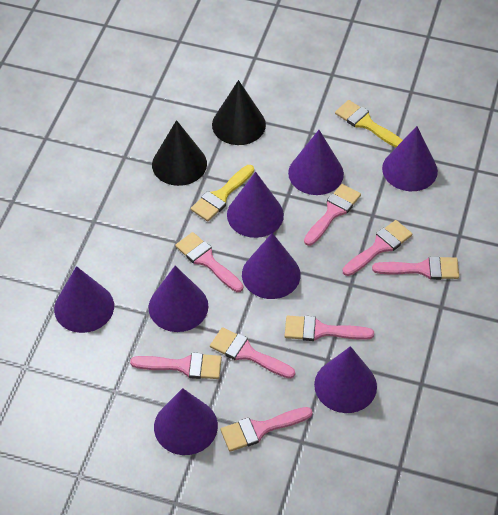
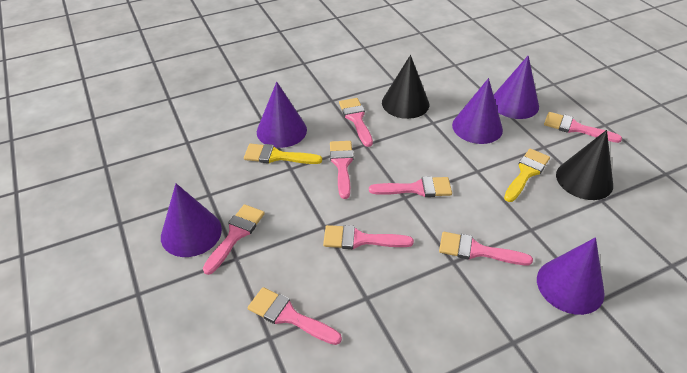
purple cone: [54,266,114,333] [148,266,208,332] [154,388,218,455] [227,172,284,238] [242,233,301,299] [288,130,344,195] [314,346,377,413] [382,126,438,191] = 8 -> [161,184,222,257] [257,82,307,148] [452,78,503,144] [494,55,539,119] [537,237,605,315] = 5

